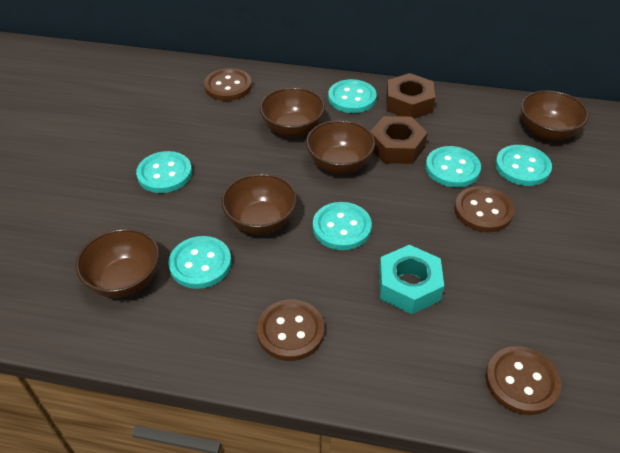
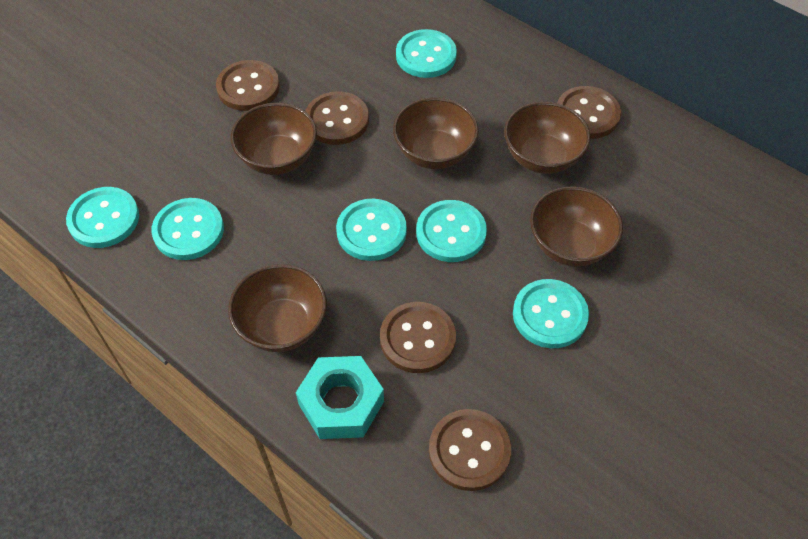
brown button: [204,68,252,101] [257,299,324,361] [454,186,514,232] [485,346,561,415] = 4 -> [216,60,280,111] [305,91,369,145] [380,302,456,373] [429,409,511,491] [557,86,621,139] = 5
brown nut: [370,116,428,164] [386,73,435,119] = 2 -> none = 0

